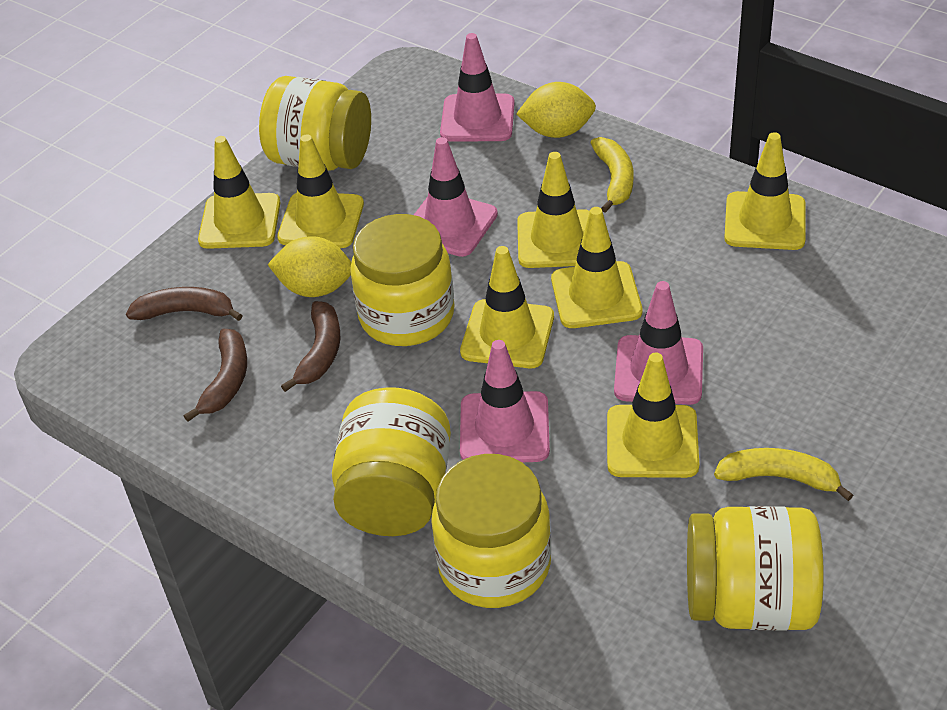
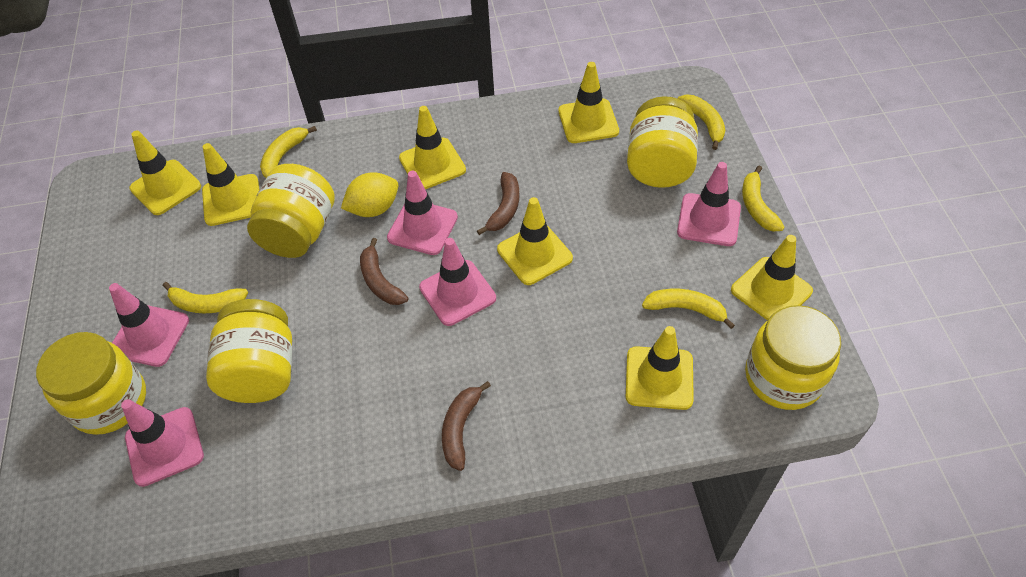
pink traffic cone: [414,137,498,257] [440,33,515,142] [460,340,550,462] [614,281,703,405] = 4 -> [109,283,189,367] [121,399,204,487] [387,171,458,255] [419,238,496,326] [677,162,741,246] = 5
yellow banana: [591,137,633,213] [714,448,853,501] = 2 -> [163,282,248,313] [260,126,317,178] [642,289,735,329] [678,94,726,150] [742,166,785,232] = 5
yellow lemon: [267,236,351,297] [516,82,596,138] = 2 -> [341,172,398,217] = 1

